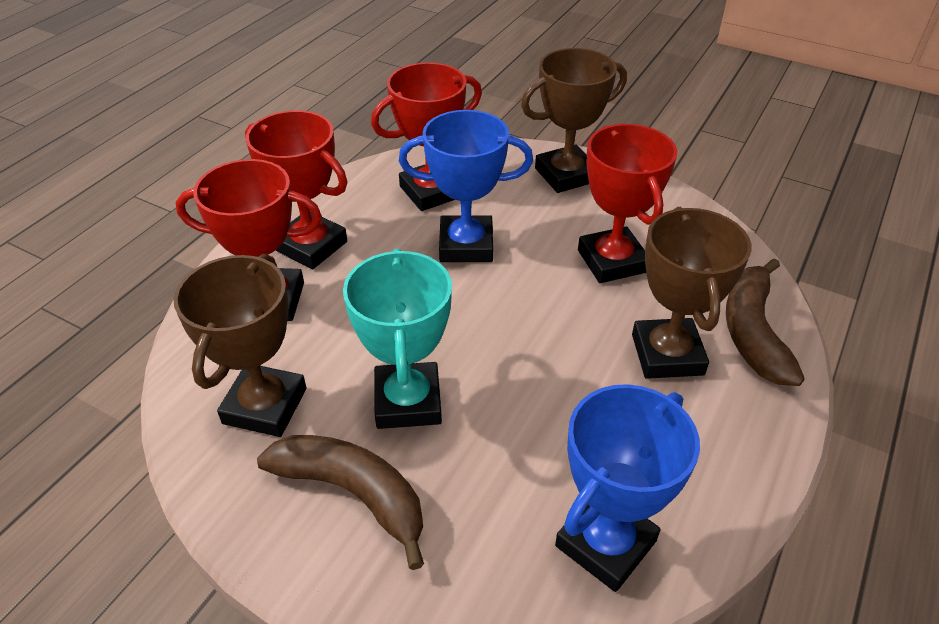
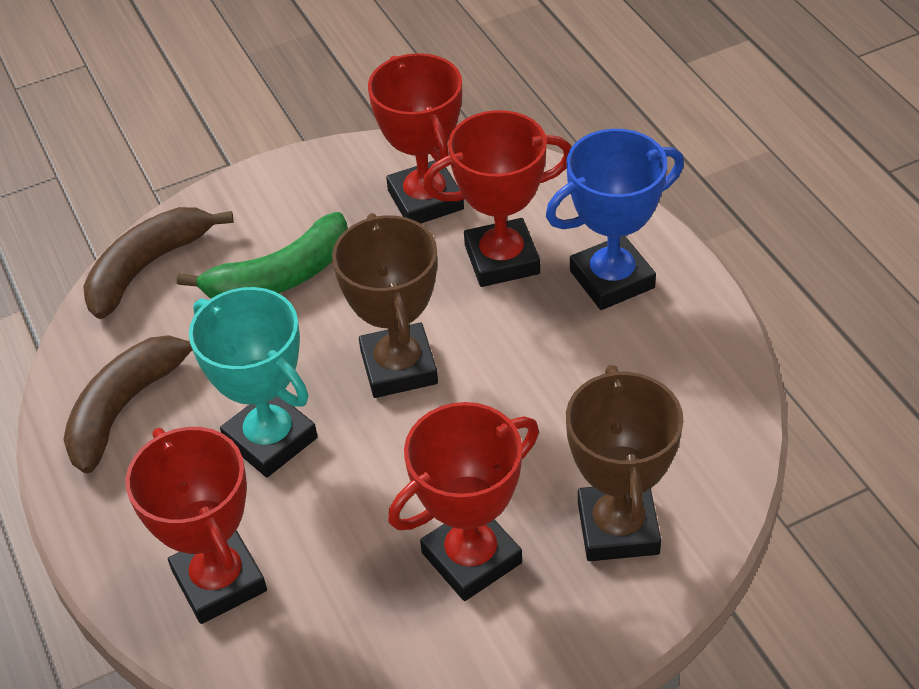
blue trophy: [399,110,533,262] [555,384,700,592] = 2 -> [546,129,684,310] = 1
brown trophy: [174,254,306,437] [521,48,627,193] [632,207,752,379] = 3 -> [332,213,438,398] [566,365,683,561] = 2
green banana: none = 0 -> [177,212,348,299] = 1

